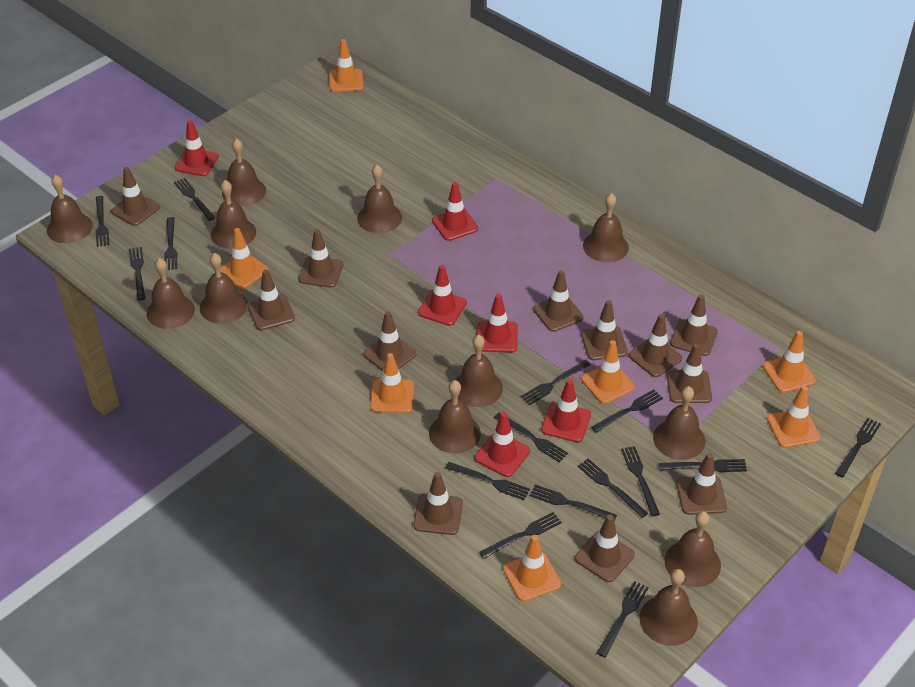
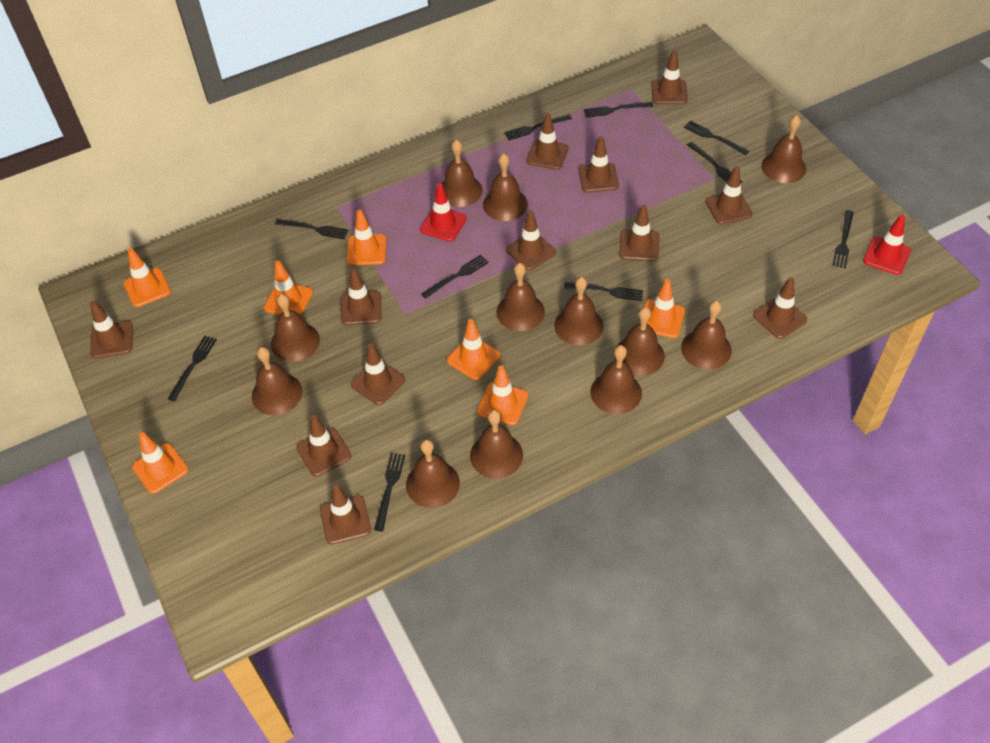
black fork: [96,196,110,247] [129,247,145,300] [164,217,177,270] [174,178,215,221] [445,462,530,500] [479,512,562,559] [494,412,568,463] [521,360,591,405] [530,484,617,521] [578,458,648,518] [591,390,663,433] [597,581,649,658] [621,446,660,516] [659,459,747,472] [835,418,881,478] = 15 -> [168,336,217,401] [275,219,348,239] [374,453,405,531] [421,255,489,299] [504,115,572,140] [564,282,643,301] [584,102,653,118] [684,120,749,155] [687,142,743,183] [832,210,854,268] = 10
red traffic cone: [174,120,219,176] [418,265,467,326] [432,182,478,241] [475,412,530,477] [477,294,518,352] [541,379,591,442] = 6 -> [420,183,467,242] [863,215,911,275] = 2

